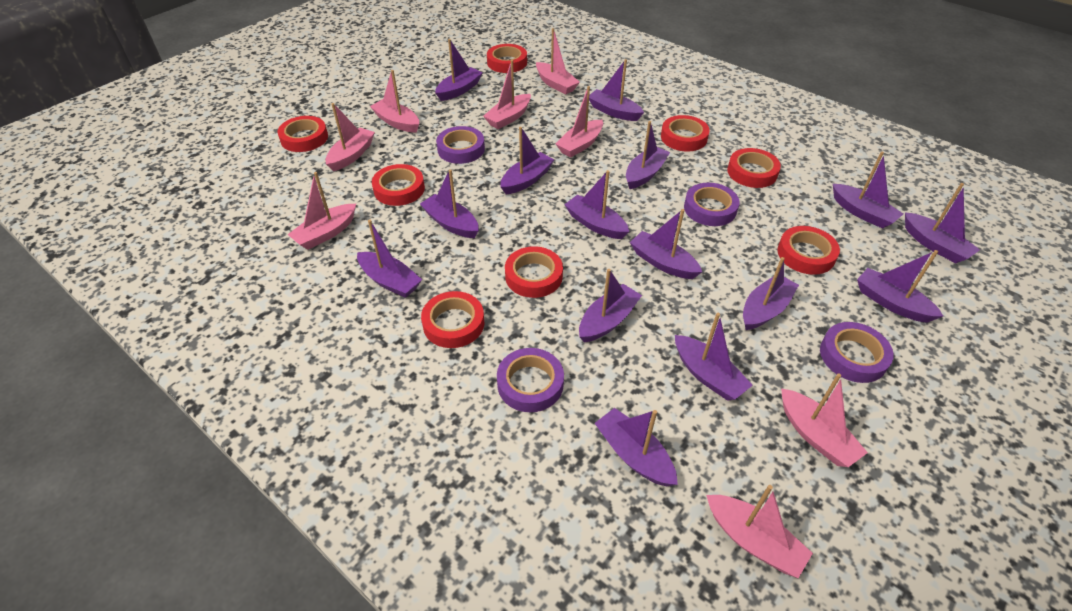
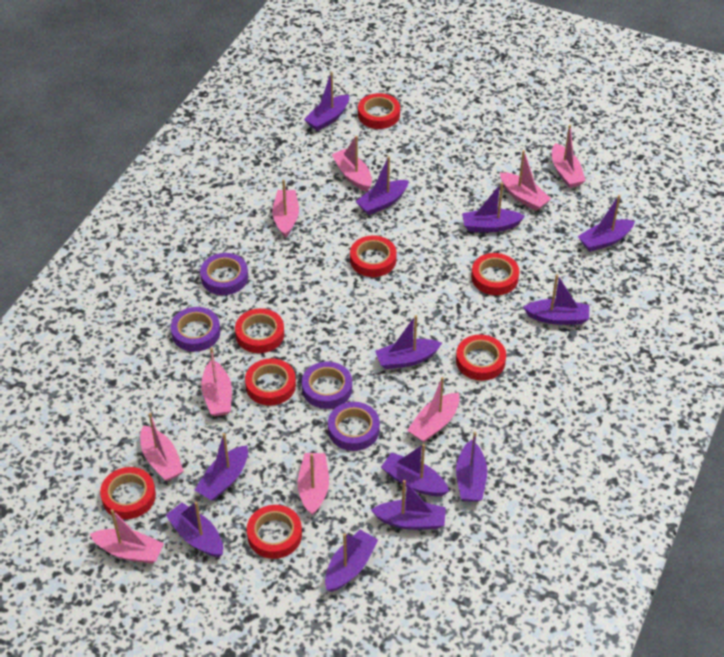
pink boat: [287,172,356,250] [325,103,375,171] [370,70,419,133] [483,60,531,129] [536,28,580,94] [556,86,603,157] [706,485,813,578] [781,373,868,467] = 8 -> [90,509,164,564] [140,413,184,481] [201,348,232,416] [272,179,299,238] [298,453,329,516] [331,136,372,191] [407,377,460,443] [500,150,551,211] [552,125,586,188] = 9
purple boat: [357,220,422,298] [420,169,479,238] [435,39,483,101] [501,127,554,194] [564,170,629,239] [579,269,642,342] [589,59,644,121] [595,408,678,486] [626,121,670,189] [630,209,702,279] [675,313,753,401] [743,257,799,330] [833,152,903,229] [857,250,943,323] [905,183,980,263] = 15 -> [166,501,223,557] [195,433,248,501] [304,72,349,131] [325,530,378,592] [355,156,409,215] [371,480,446,530] [375,315,442,369] [381,444,449,496] [456,431,487,502] [462,182,525,232] [523,274,589,325] [578,195,635,252] = 12

